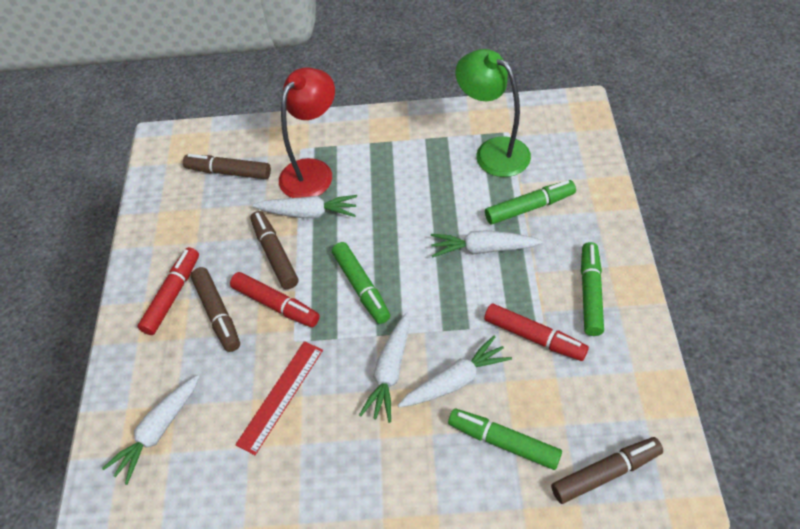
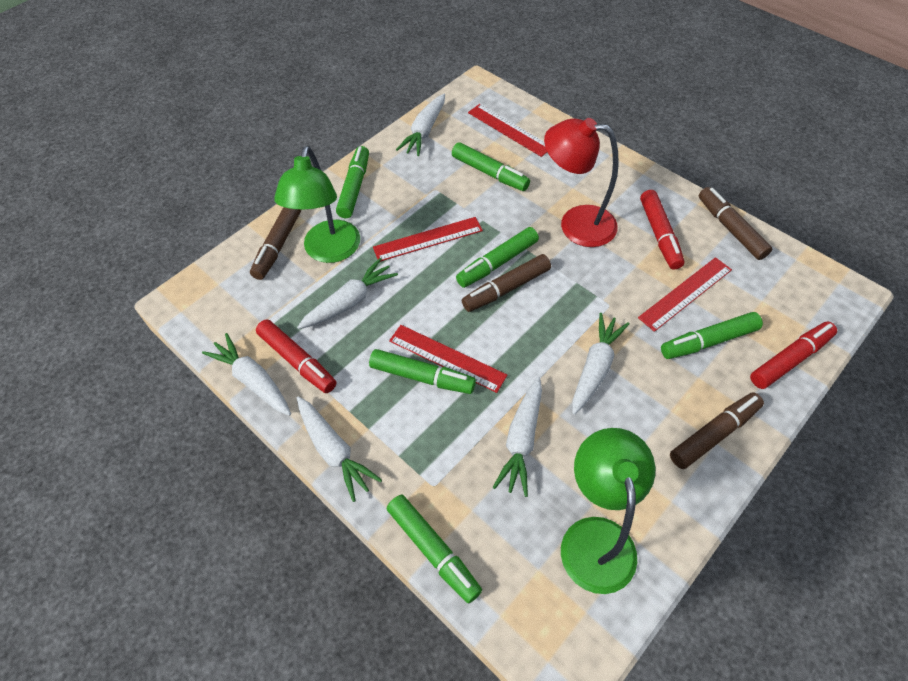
green lamp: [455,49,531,177] = 1 -> [274,146,360,263] [561,428,655,594] = 2
green marker: [332,242,390,324] [448,409,562,470] [485,180,576,225] [581,242,604,336] = 4 -> [336,146,369,218] [369,349,476,394] [387,495,482,604] [452,142,530,191] [456,227,539,288] [661,312,763,359] = 6
red ruler: [235,341,323,455] = 1 -> [373,217,483,262] [389,325,507,393] [468,104,547,157] [638,257,732,332] = 4
white carrot: [102,375,199,485] [252,195,357,218] [359,312,410,423] [398,336,512,407] [431,230,543,258] = 5 -> [202,333,291,416] [297,258,398,329] [297,396,382,502] [396,94,445,156] [492,377,542,497] [572,313,629,415] = 6

